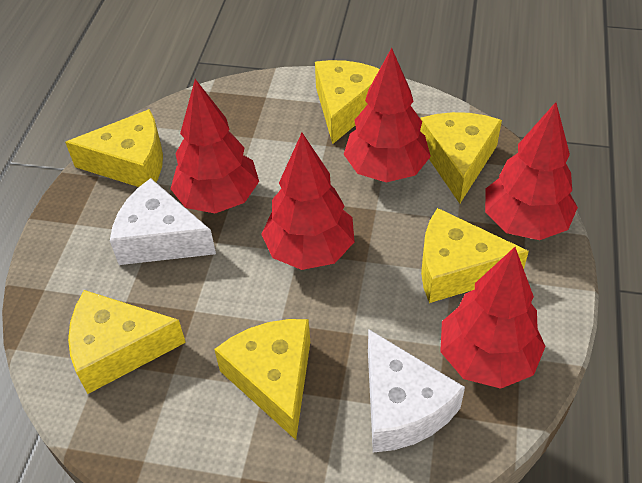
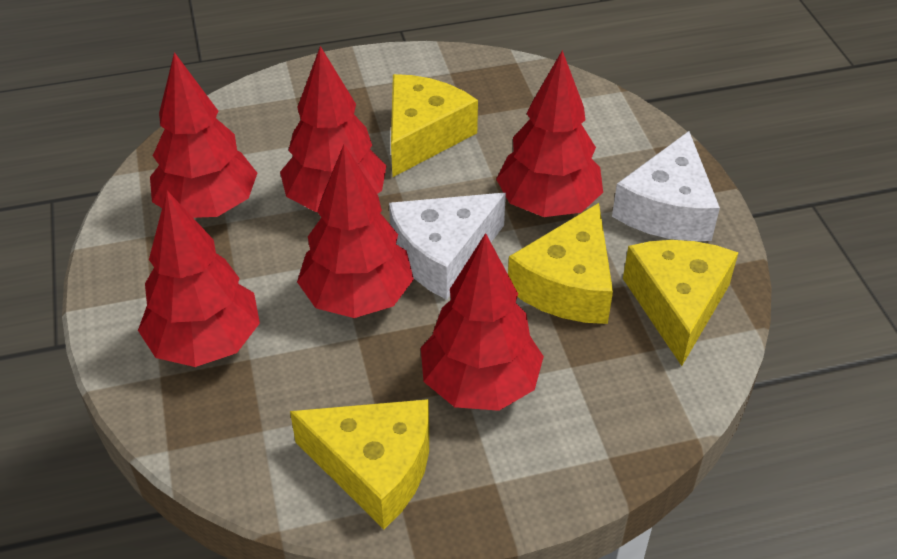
red tree: [171,79,259,213] [261,133,355,270] [343,48,431,182] [440,247,546,389] [485,102,578,240] = 5 -> [138,191,260,367] [150,52,257,218] [280,46,387,212] [297,144,414,318] [421,233,544,411] [496,50,603,217] = 6
yellow cheese: [65,109,163,187] [68,290,186,394] [214,319,310,440] [315,60,380,144] [420,112,502,204] [421,208,529,303] = 6 -> [290,399,429,529] [391,74,478,177] [508,203,613,324] [623,240,739,366] = 4

